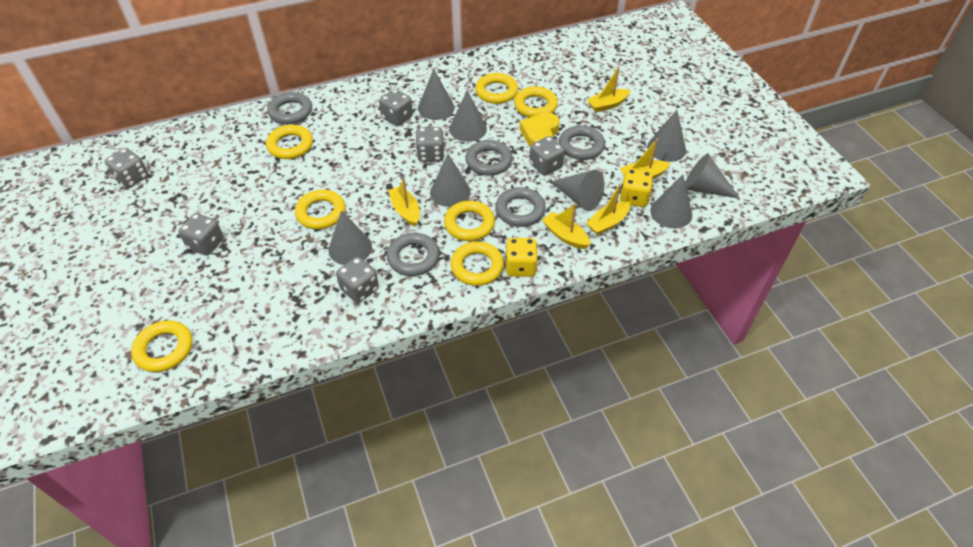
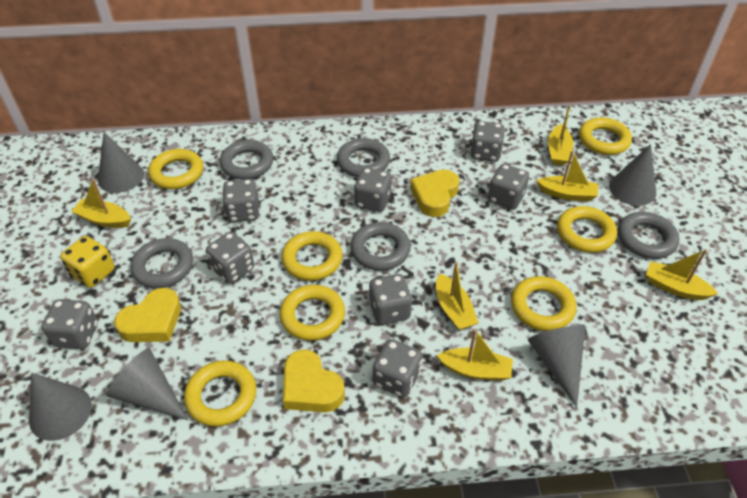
grey cone: [328,210,372,265] [418,69,455,120] [430,154,471,207] [449,90,487,142] [551,170,604,211] [647,110,686,162] [650,174,692,228] [685,154,740,199] = 8 -> [29,373,92,441] [98,132,144,193] [106,348,188,420] [528,325,585,407] [609,144,656,206] = 5
grey dice: [105,148,148,188] [178,213,224,256] [336,257,379,303] [379,89,413,126] [416,127,445,162] [529,136,565,176] = 6 -> [42,299,98,349] [206,232,254,284] [222,179,260,222] [354,168,392,212] [369,274,412,325] [373,339,422,398] [471,121,505,162] [488,164,529,210] = 8
yellow boat: [388,178,420,227] [542,203,591,249] [586,184,631,235] [587,67,631,112] [620,138,671,179] = 5 -> [71,179,131,228] [436,262,478,330] [437,329,513,381] [536,151,598,201] [548,105,573,166] [646,249,718,300] = 6
yellow dice: [505,238,538,277] [620,169,653,207] = 2 -> [60,236,115,288] = 1
yellow heart: [520,112,560,147] = 1 -> [114,288,181,342] [283,349,345,412] [410,170,459,217] = 3

